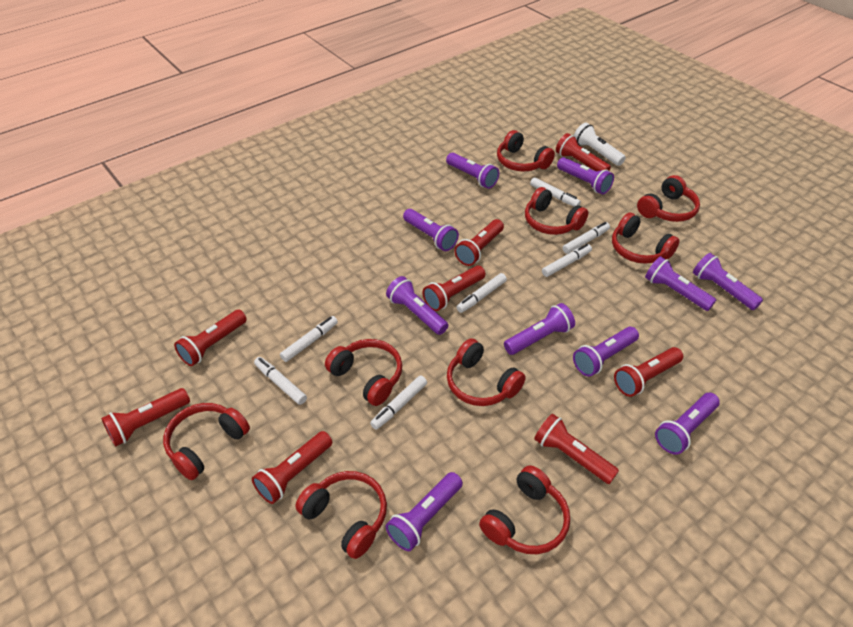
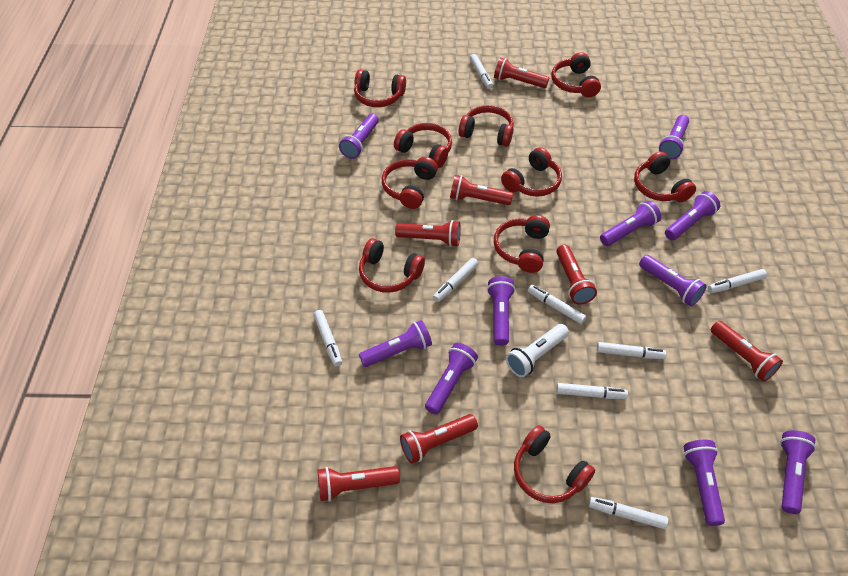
red flashlight: [101,388,190,446] [174,310,247,366] [252,431,332,504] [423,265,485,311] [455,219,504,266] [534,414,619,484] [556,133,611,171] [614,347,683,397] = 8 -> [318,466,400,502] [395,220,461,247] [400,414,478,464] [450,175,513,205] [494,58,549,88] [556,245,597,305] [711,321,783,382] = 7
red headphones: [163,403,250,480] [295,471,387,559] [325,339,402,406] [447,338,526,406] [479,465,570,554] [497,130,555,172] [525,187,588,235] [612,213,680,264] [637,175,700,222] = 9 -> [354,70,406,107] [359,238,425,293] [382,157,438,209] [394,123,452,168] [459,105,514,147] [494,215,550,273] [501,147,562,197] [514,425,595,503] [551,52,601,97] [634,151,696,202] = 10
white marker: [254,357,307,405] [280,316,338,362] [370,375,427,430] [456,273,507,313] [530,177,581,206] [542,244,592,277] [562,222,610,254] = 7 -> [313,310,342,366] [433,258,478,302] [470,54,493,89] [528,285,587,324] [556,383,628,399] [589,497,668,529] [597,342,666,359] [708,269,767,293] = 8

